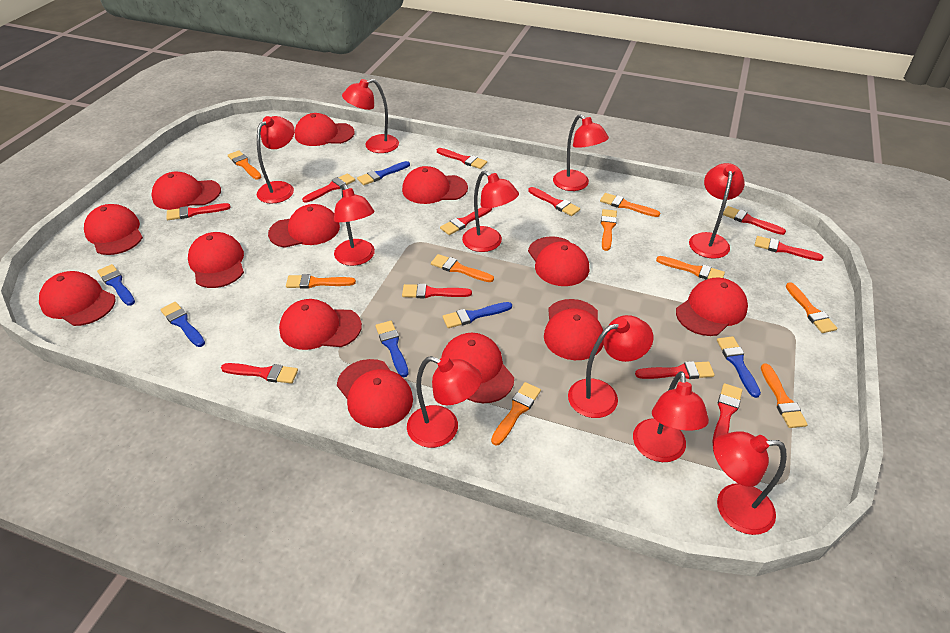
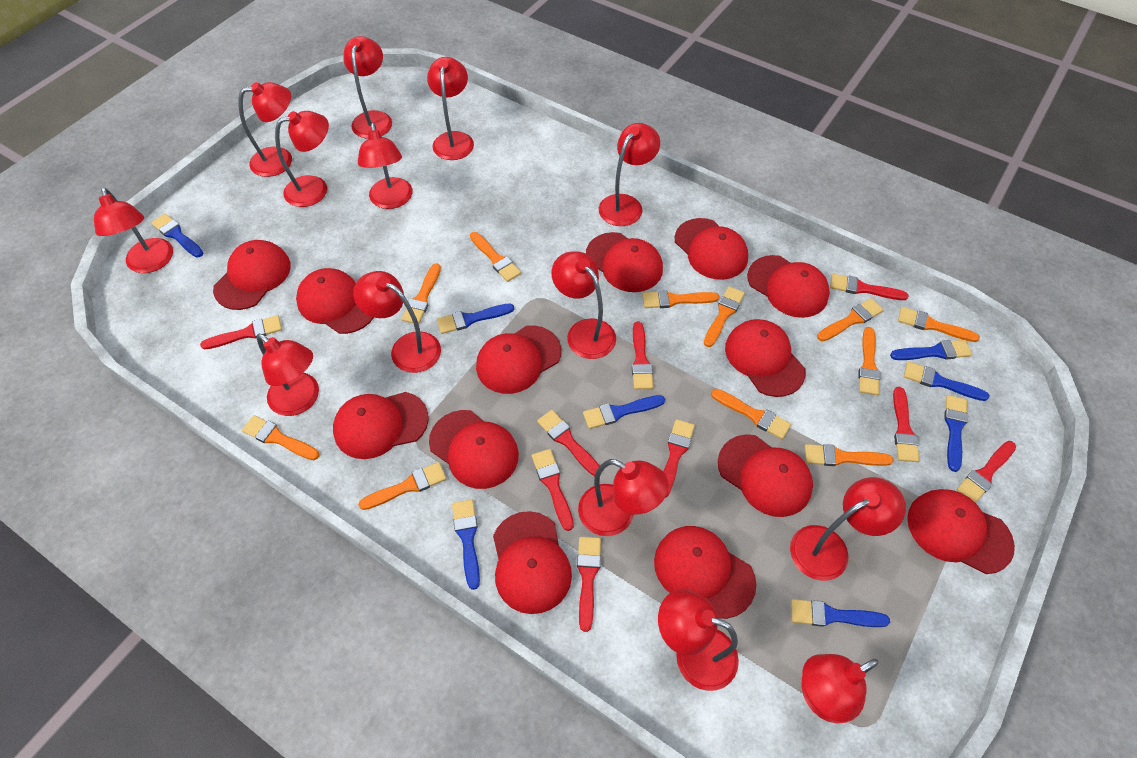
blue brush: [97,264,135,306] [160,302,205,347] [357,161,410,185] [375,321,409,377] [443,302,512,328] [717,336,761,398] = 6 -> [151,214,203,258] [437,303,514,334] [452,499,480,590] [583,395,665,429] [791,599,890,627] [890,340,972,360] [904,362,989,401] [944,395,968,472] = 8
orange brush: [228,150,261,180] [286,274,356,289] [431,254,494,282] [491,382,541,446] [600,193,660,217] [601,209,617,251] [656,256,725,280] [761,363,808,428] [786,282,837,333] = 9 -> [242,415,320,460] [358,462,447,510] [402,263,441,324] [470,232,521,282] [642,290,719,308] [704,286,745,347] [711,389,791,439] [805,444,894,466] [817,298,883,341] [858,327,881,395] [898,307,980,342] = 11
red brush: [166,203,231,220] [221,363,298,384] [302,173,355,203] [402,284,472,298] [437,148,487,169] [440,207,492,235] [528,187,580,216] [635,361,715,379] [713,383,742,442] [723,206,786,235] [754,236,824,261] = 11 -> [200,315,282,349] [532,449,574,531] [537,410,599,476] [577,537,601,632] [632,322,654,390] [663,419,695,498] [830,274,908,300] [893,387,920,462] [957,441,1016,503] = 9
red lamp: [257,116,295,204] [334,184,375,266] [342,79,399,153] [407,356,482,448] [462,170,519,252] [553,114,609,191] [568,315,653,418] [633,371,709,462] [689,163,745,259] [713,432,787,535] = 10 -> [94,188,173,273] [239,82,292,177] [257,334,319,416] [275,111,329,207] [343,36,392,139] [353,271,441,373] [358,123,412,209] [427,57,474,160] [551,251,616,359] [578,459,669,536] [599,123,660,226] [658,589,739,691] [790,477,906,581] [801,654,879,724] = 14

